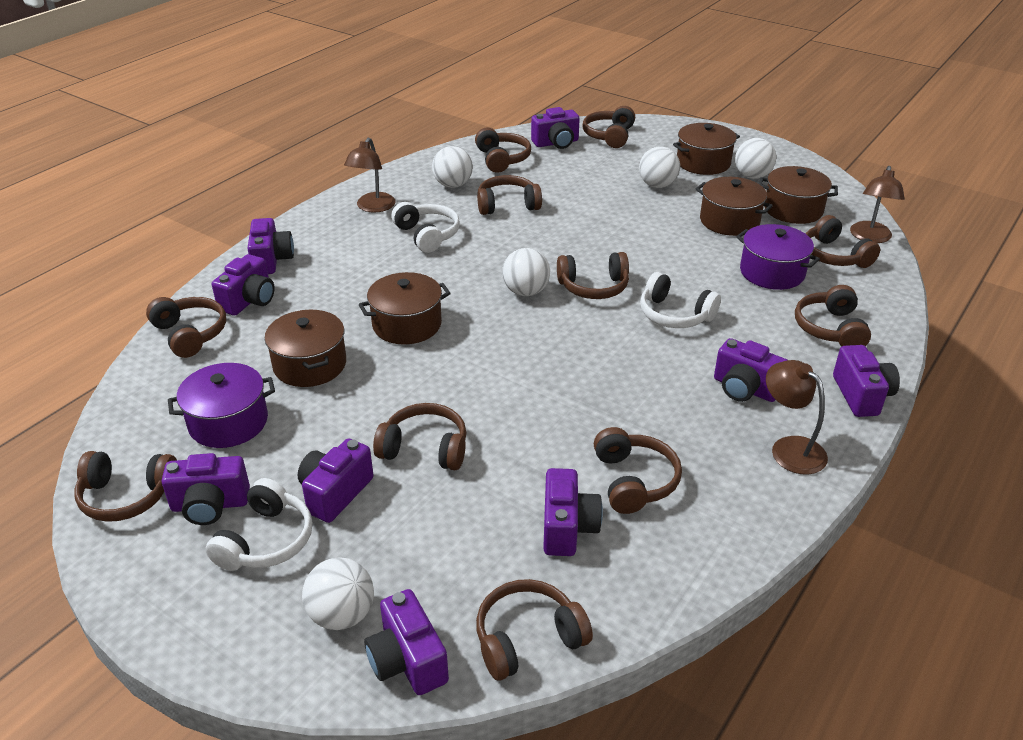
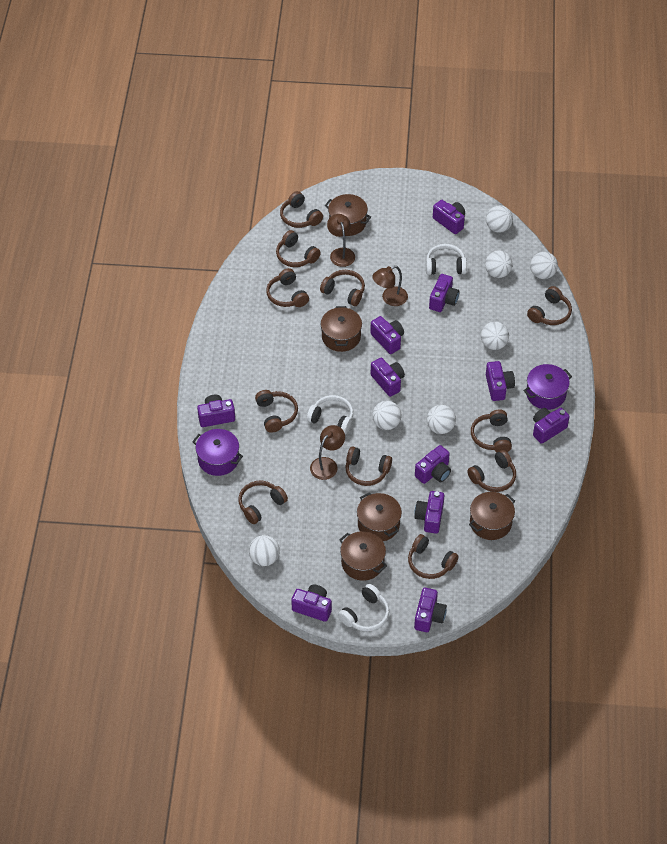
purple camera: [161,453,250,525] [212,254,275,316] [247,218,294,274] [298,438,374,523] [364,589,449,695] [531,107,580,149] [543,468,603,556] [714,338,787,402] [833,345,900,417] = 9 -> [197,395,235,427] [291,585,332,622] [370,316,404,354] [371,358,405,397] [414,491,445,534] [414,588,447,632] [415,445,451,484] [429,274,460,312] [433,200,465,234] [486,361,515,401] [533,408,570,444] = 11
white ball: [302,558,374,630] [432,146,473,188] [502,248,550,296] [639,146,680,188] [735,138,776,179] = 5 -> [249,535,280,566] [372,401,401,430] [427,405,456,434] [481,322,509,350] [485,251,513,278] [486,206,513,233] [530,252,558,279] = 7

